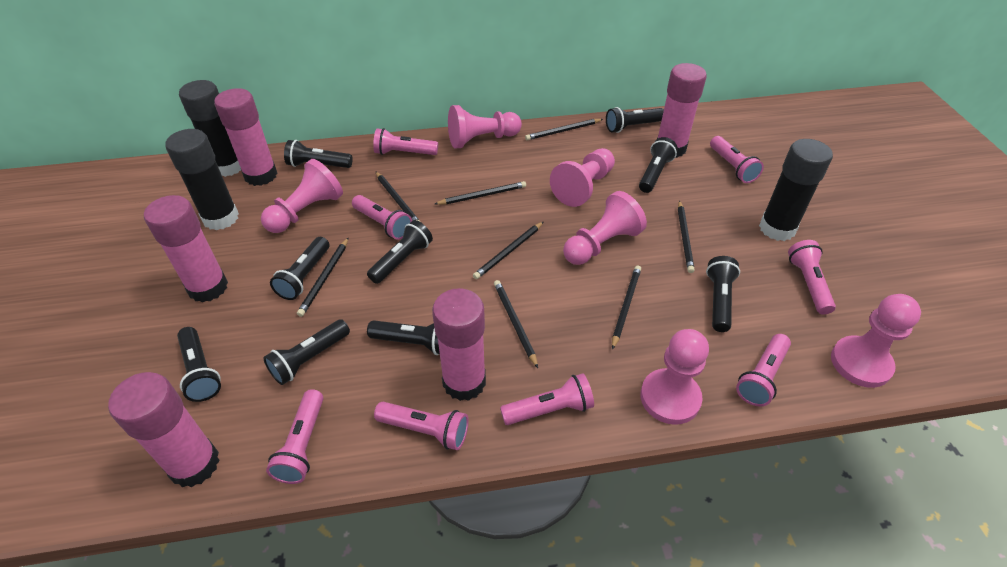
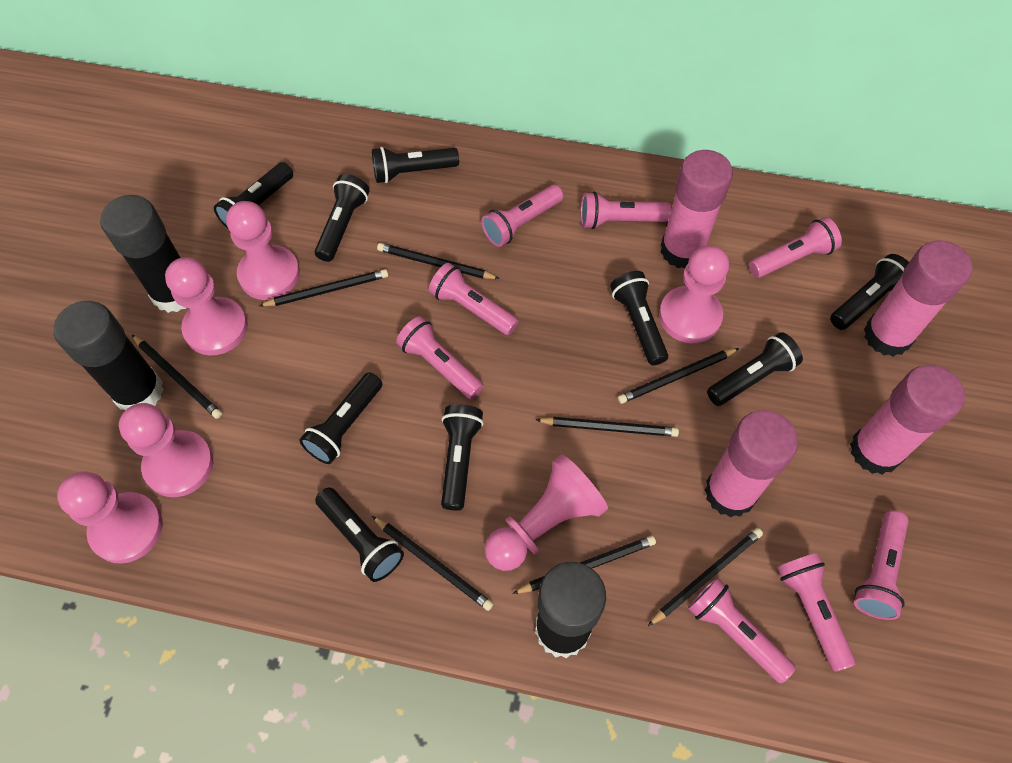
pink glue stick: [108,372,220,487] [144,195,228,302] [214,88,277,186] [432,288,486,401] [657,63,707,158] = 5 -> [661,150,733,268] [705,410,798,517] [850,365,965,475] [864,240,972,357] = 4

